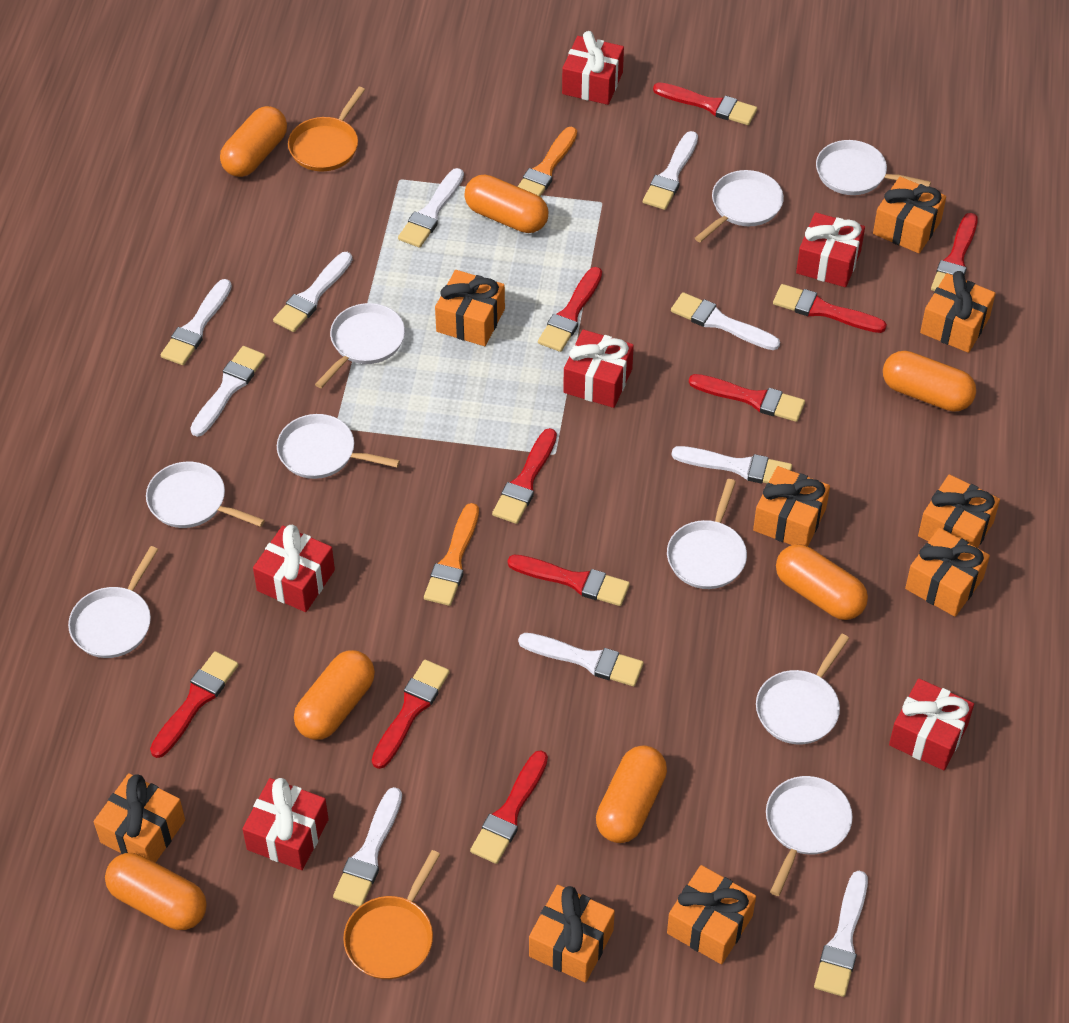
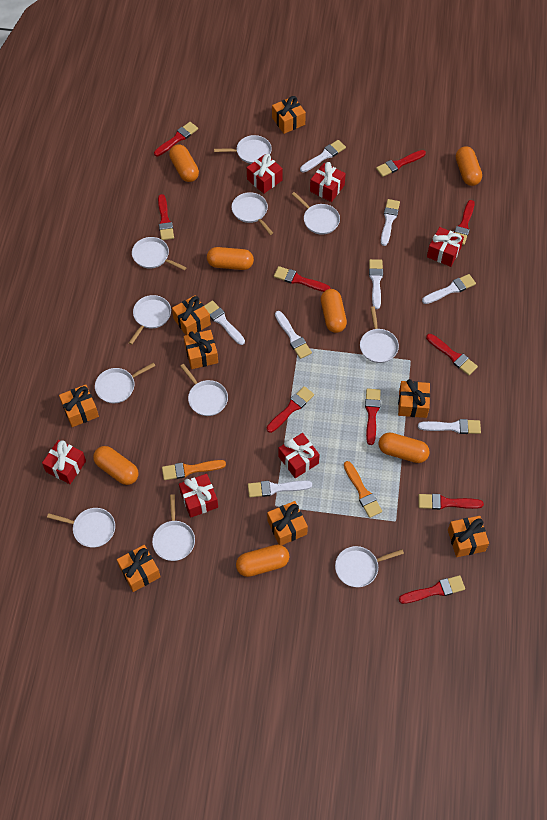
orange gift: [94,773,185,863] [435,270,505,346] [529,885,615,983] [667,865,756,964] [753,466,830,546] [873,177,946,253] [905,528,990,617] [918,474,1000,548] [920,271,996,353] = 9 -> [59,384,99,427] [117,545,160,592] [172,295,211,335] [184,330,218,369] [267,501,308,545] [272,96,306,134] [398,379,430,418] [448,516,489,557] = 8
orange pan: [288,87,365,171] [343,850,440,979] = 2 -> none = 0
white brush: [161,279,232,365] [190,346,265,437] [273,252,353,332] [333,787,402,907] [398,168,464,248] [518,633,644,686] [643,131,698,210] [671,292,780,350] [672,446,792,483] [814,870,868,997] = 10 -> [204,300,245,345] [248,480,312,497] [275,311,312,359] [300,140,346,173] [369,259,383,309] [381,199,400,246] [418,419,481,434] [422,274,476,304] = 8
white pan: [68,546,158,658] [146,461,265,528] [277,414,400,479] [315,303,405,388] [667,479,747,589] [695,170,784,243] [756,634,849,745] [766,776,853,896] [816,140,931,195] = 9 -> [47,508,115,548] [95,362,155,403] [129,295,171,345] [132,237,187,271] [152,494,195,561] [180,364,228,416] [214,135,272,164] [231,192,273,235] [292,192,340,235] [335,546,404,587] [360,306,399,363] = 11

